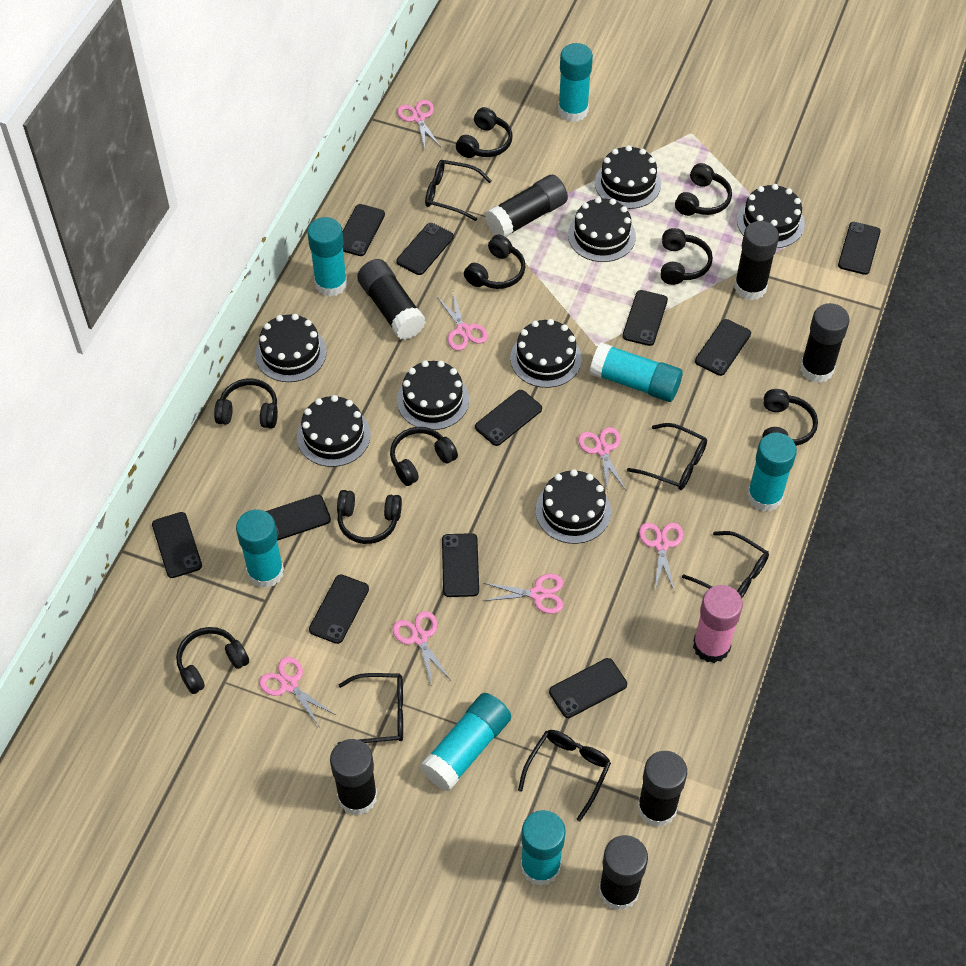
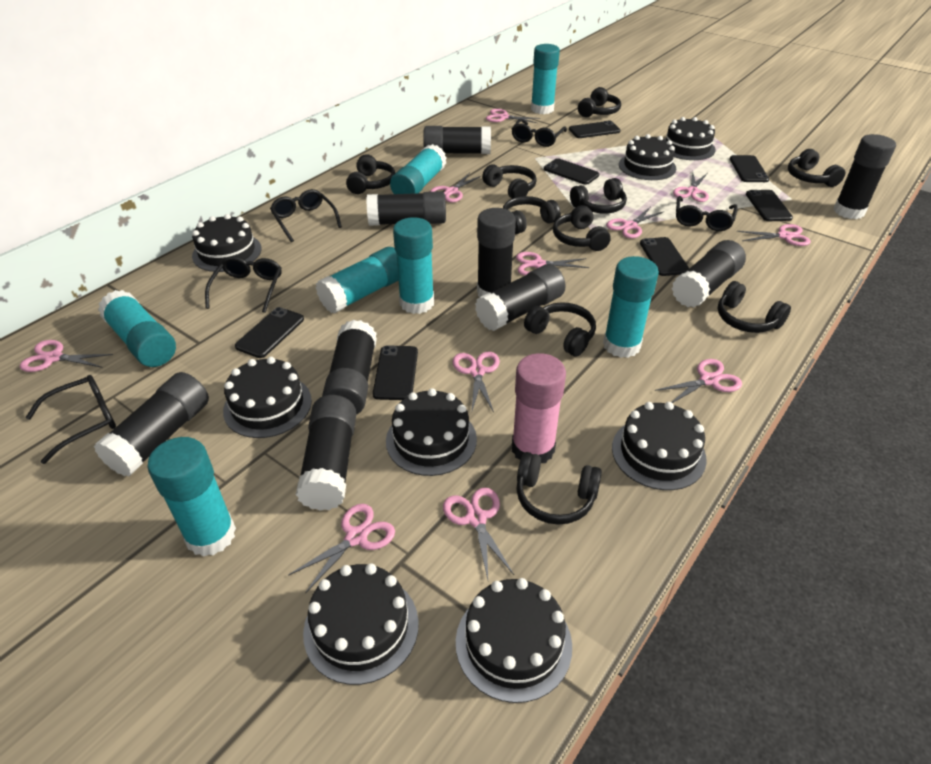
black glue stick: [330,739,377,815] [357,259,426,340] [485,175,568,237] [599,835,648,911] [637,751,687,827] [734,221,779,301] [800,303,850,383] = 7 -> [94,372,209,476] [296,395,356,511] [322,320,377,415] [366,191,446,226] [423,126,491,154] [475,264,566,331] [477,208,516,297] [672,240,746,307] [833,134,896,219] = 9
black headphones: [176,627,249,694] [214,378,278,429] [337,490,402,544] [390,427,458,486] [456,107,513,158] [464,235,526,289] [661,228,713,285] [675,163,732,216] [762,389,818,446] = 9 -> [346,154,395,194] [482,164,537,199] [503,196,561,234] [516,452,602,525] [524,302,596,357] [553,205,611,251] [570,178,627,213] [578,87,621,117] [718,281,791,333] [788,149,845,187] = 10
black phone: [152,512,202,578] [265,495,331,541] [309,574,369,644] [342,204,385,256] [396,223,454,275] [442,533,479,597] [475,390,542,446] [549,658,627,718] [623,290,668,346] [695,319,751,376] [838,222,881,275] = 11 -> [235,307,304,358] [373,345,418,400] [544,158,599,185] [569,121,620,138] [640,237,689,276] [730,155,769,182] [746,190,793,221] = 7
pink scissors: [259,657,334,726] [392,611,450,686] [397,100,441,149] [437,292,488,351] [483,574,563,614] [578,427,626,492] [639,523,683,590] = 7 -> [20,340,113,372] [288,504,395,594] [430,173,481,203] [443,487,514,579] [453,352,500,412] [486,109,540,123] [516,252,589,275] [606,207,664,238] [655,359,742,403] [673,171,709,202] [737,224,811,246] = 11

